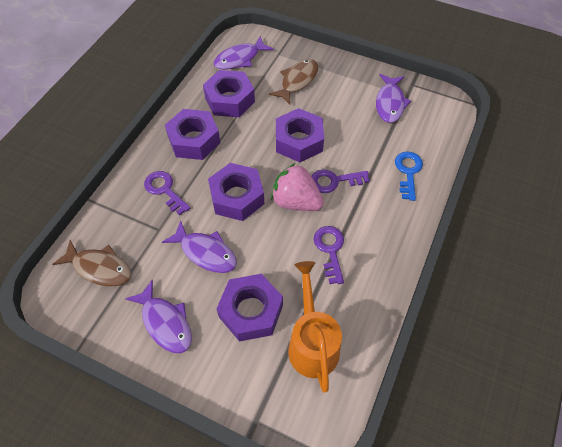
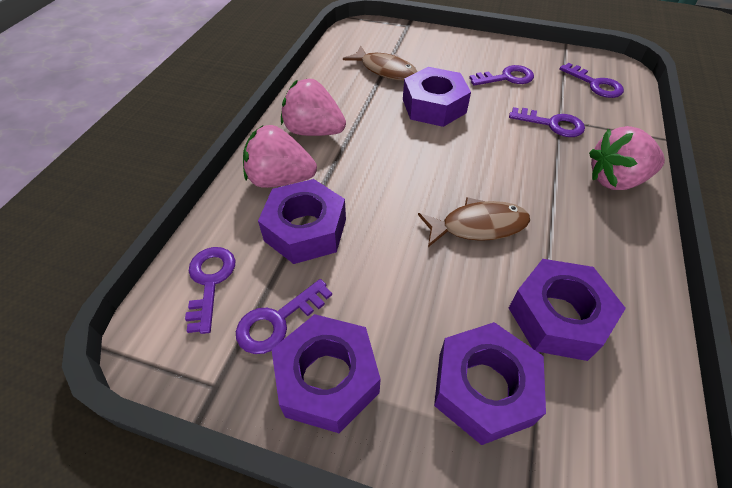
blue key: [395,152,423,201] = 1 -> none = 0
orange watering can: [288,261,342,393] = 1 -> none = 0
pink strawberry: [271,163,324,211] = 1 -> [243,125,317,188] [281,79,346,136] [589,126,665,190] = 3
purple fish: [125,280,192,353] [162,220,237,273] [213,36,273,70] [376,74,411,123] = 4 -> none = 0
purple key: [144,171,190,215] [311,170,370,193] [313,226,344,284] = 3 -> [185,247,235,334] [236,279,332,354] [469,65,534,86] [509,107,585,137] [559,63,624,98] = 5

